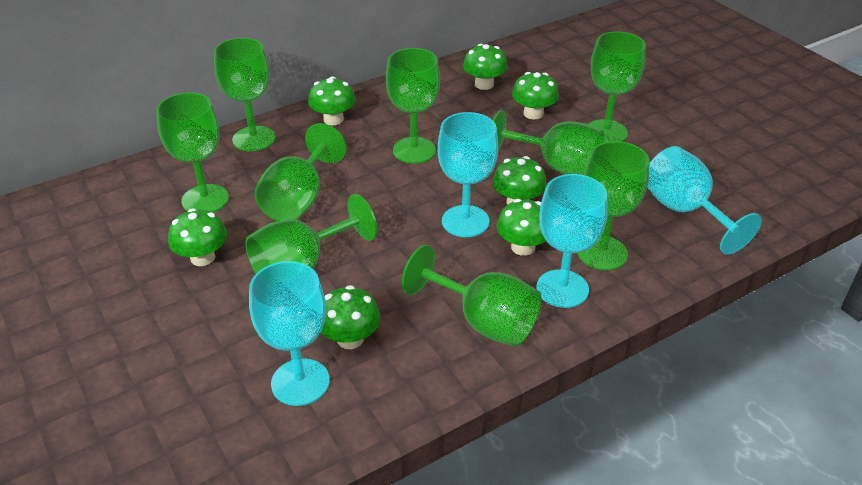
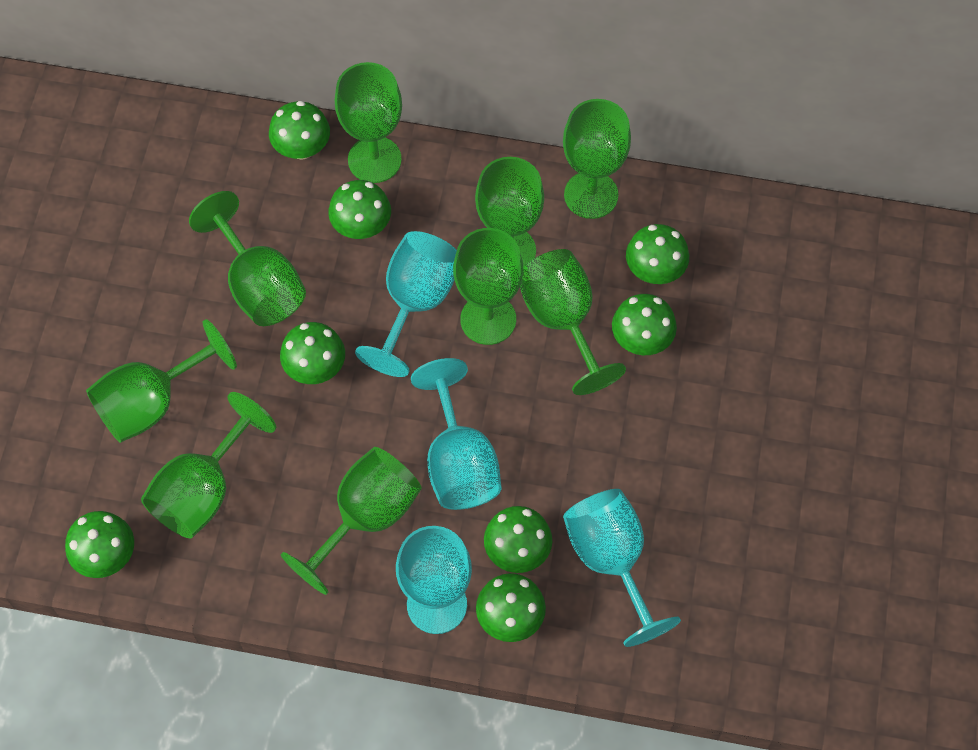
green mushroom: [168,208,227,266] [308,76,356,125] [321,285,380,349] [463,44,507,90] [493,156,547,205] [497,199,546,256] [512,72,559,120] = 7 -> [65,511,134,578] [269,101,330,160] [280,322,345,384] [328,180,391,239] [476,573,546,642] [484,506,552,573] [612,294,677,355] [626,224,689,284] = 8

